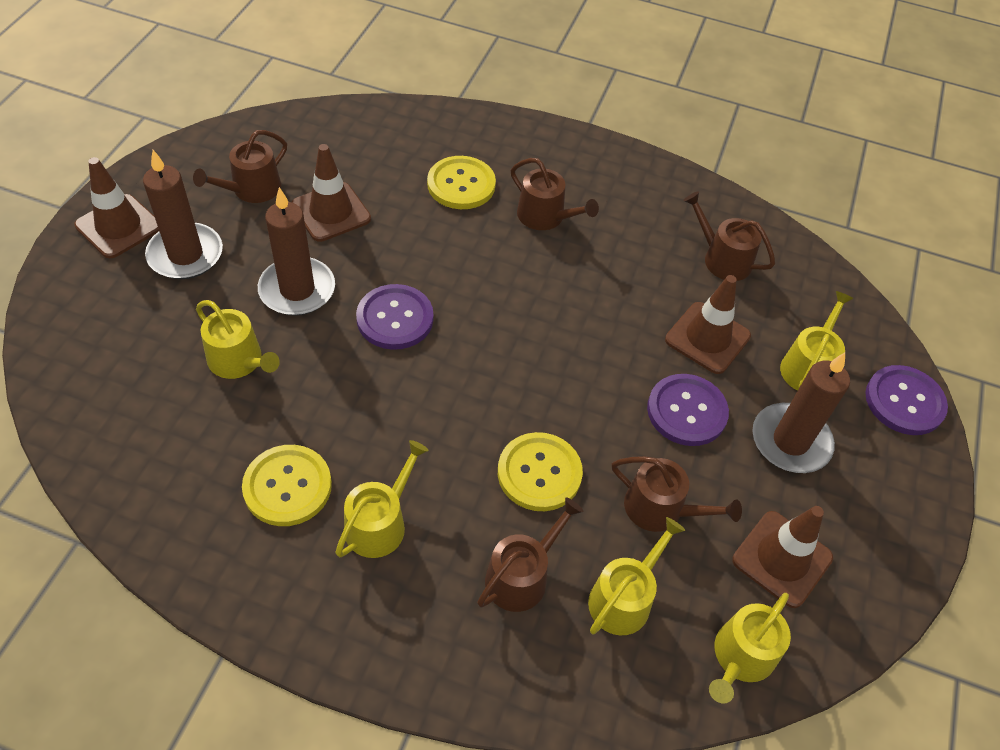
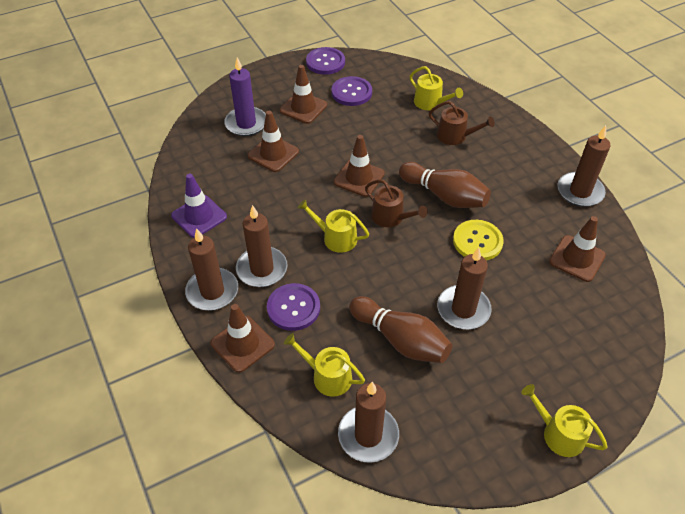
brown bowling pin: none = 0 -> [349,296,452,363] [399,162,491,208] = 2
brown candle: [143,150,223,279] [258,187,335,316] [752,352,850,473] = 3 -> [185,228,238,310] [236,205,287,287] [338,382,399,463] [437,247,492,329] [558,126,611,207] = 5
brown traffic cone: [75,157,159,258] [292,144,371,242] [665,275,751,374] [732,506,833,608] = 4 -> [211,304,275,373] [248,111,299,172] [280,65,327,124] [334,135,385,197] [549,216,606,282] = 5
brown watering can: [193,130,287,203] [477,498,583,612] [511,158,599,230] [612,456,742,532] [683,191,775,281] = 5 -> [365,179,427,227] [429,101,495,145] = 2
purple candle: none = 0 -> [224,57,266,136] = 1
purple traffic cone: none = 0 -> [171,173,227,238] = 1
yellow button: [242,445,332,526] [427,156,496,209] [498,432,583,511] = 3 -> [453,220,504,261] = 1
yellow watering can: [196,300,280,379] [335,440,429,558] [588,517,685,636] [709,593,791,704] [780,291,854,391] = 5 -> [284,333,365,397] [298,199,369,253] [410,66,463,110] [521,384,608,457] = 4

